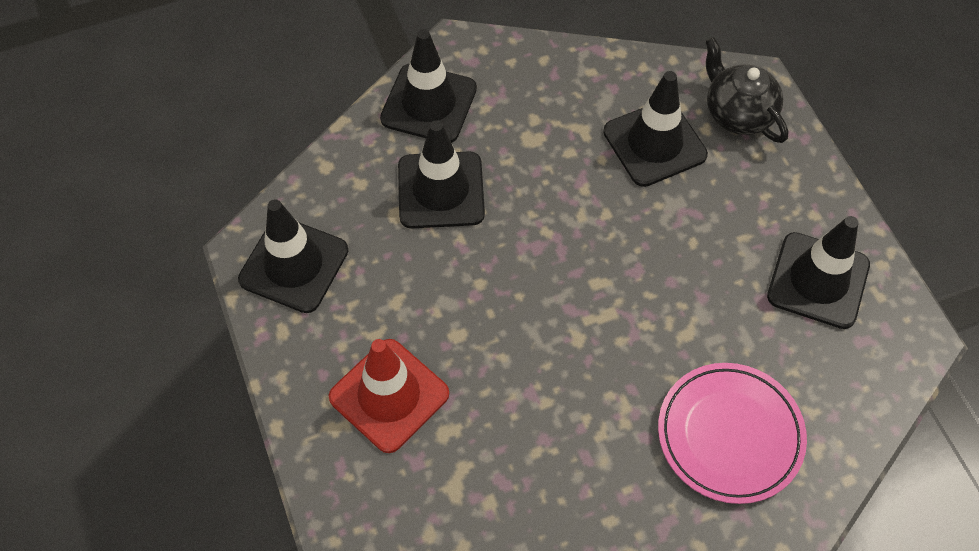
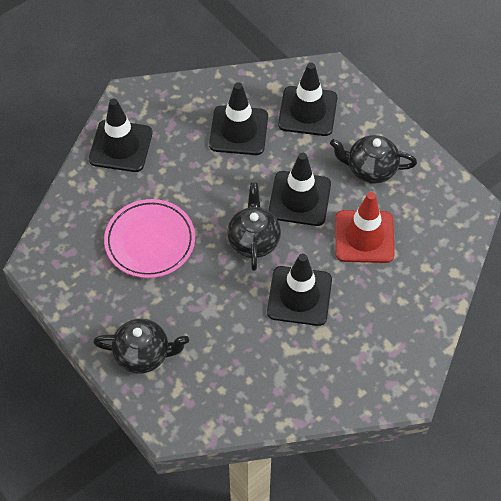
black teapot: [705,37,788,143] = 1 -> [93,319,189,374] [227,182,281,271] [330,135,417,183] = 3

